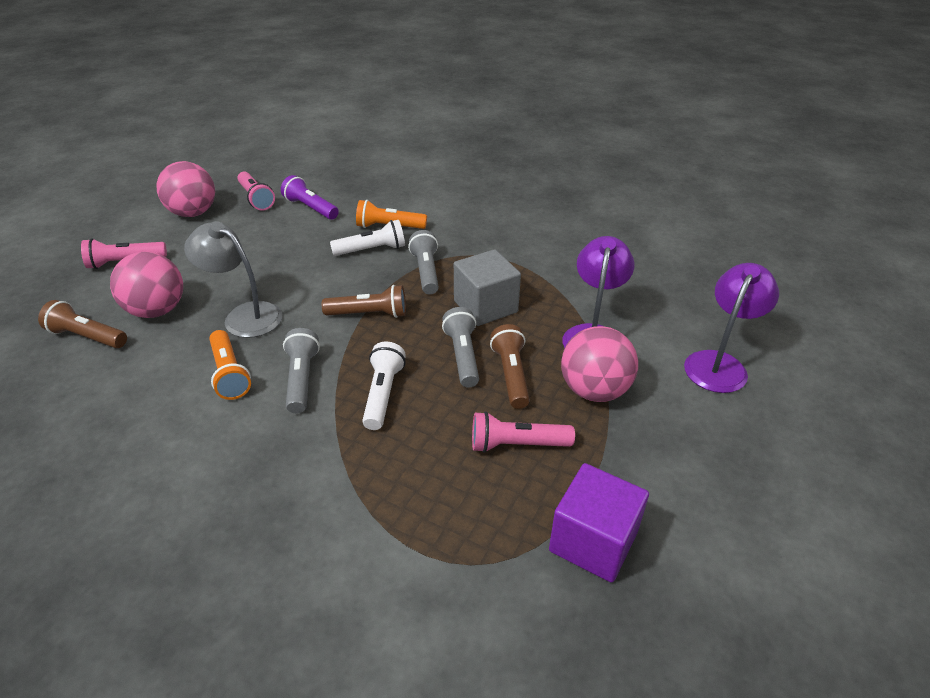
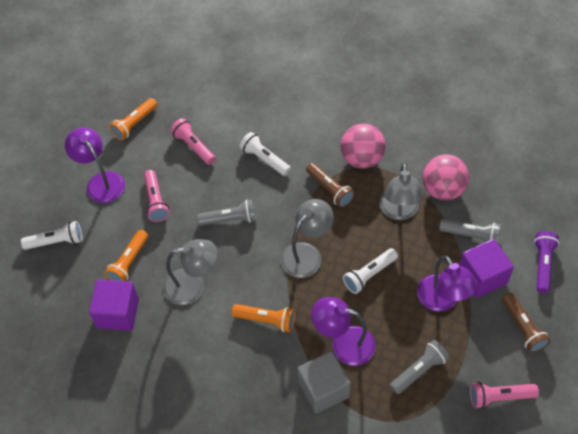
brown flashlight: [38,300,127,348] [322,285,406,318] [490,324,530,409] = 3 -> [306,163,355,208] [502,293,551,353] = 2
grey lamp: [184,221,283,338] = 1 -> [163,239,218,305] [281,199,334,278] [380,163,424,220] = 3
orange flashlight: [209,330,251,400] [356,200,427,229] = 2 -> [105,230,148,281] [109,98,157,141] [232,304,295,332] = 3
pink ball: [110,251,183,318] [156,161,215,217] [561,326,638,402] = 3 -> [341,123,386,169] [422,155,469,201] = 2
purple cube: [549,463,649,583] = 1 -> [89,280,139,331] [459,239,514,298] = 2
purple lamp: [562,236,635,348] [684,263,779,393] = 2 -> [65,128,125,203] [311,297,376,366] [417,256,478,312] = 3
white flashlight: [330,220,405,256] [362,342,406,430] = 2 -> [21,221,82,250] [240,132,291,176] [343,248,398,294] = 3

